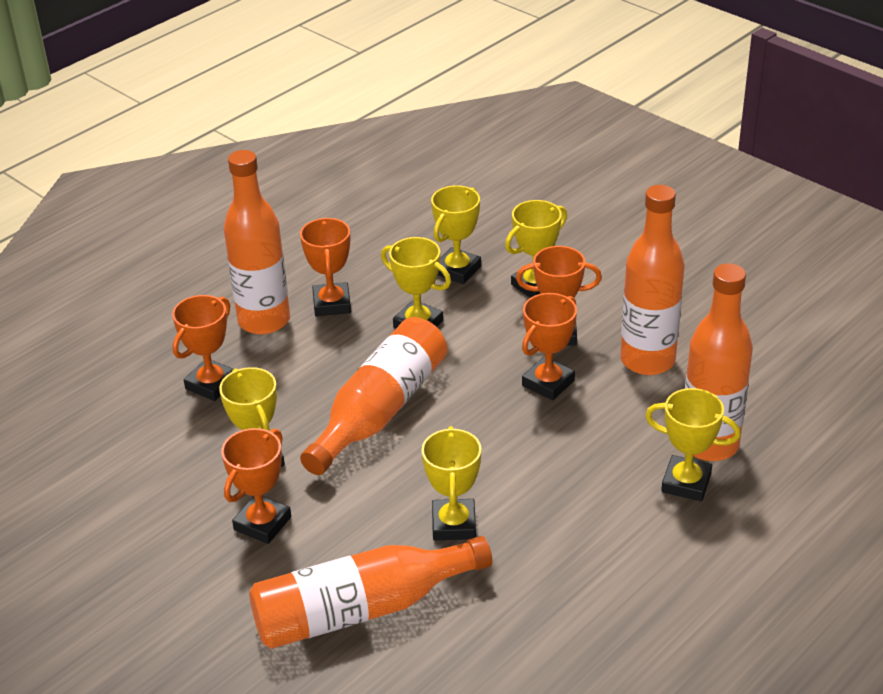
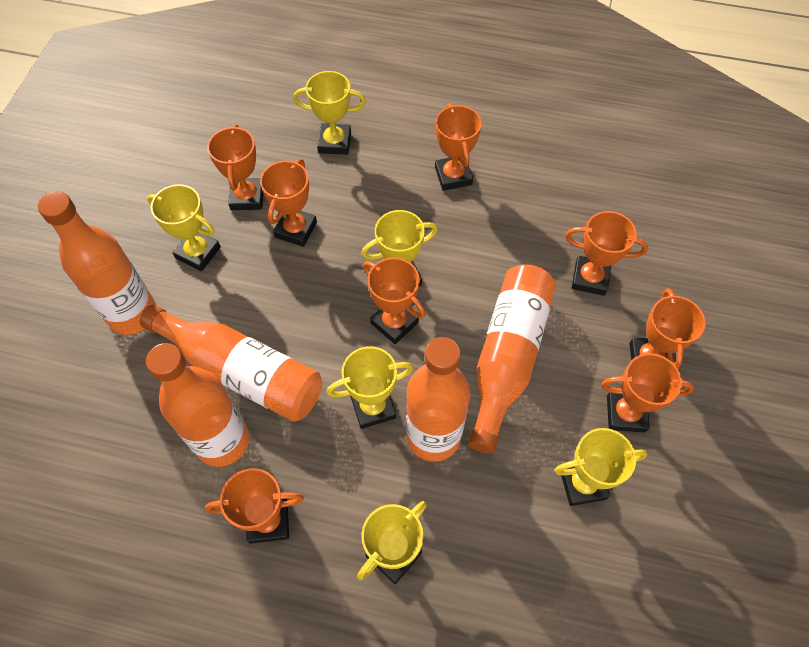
orange trophy: [172,295,233,401] [221,428,291,544] [300,218,351,316] [516,246,602,345] [522,293,577,401] = 5 -> [205,468,304,544] [207,124,263,210] [260,159,317,247] [363,257,426,344] [435,103,482,191] [565,211,648,296] [601,353,694,433] [629,288,705,369] = 8

